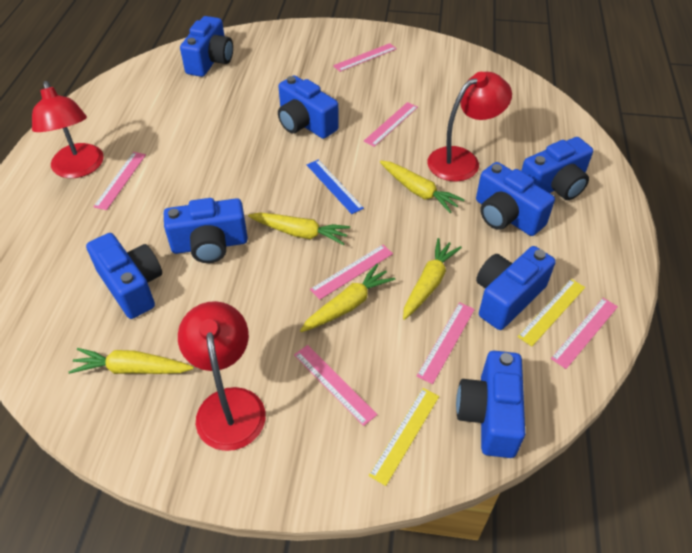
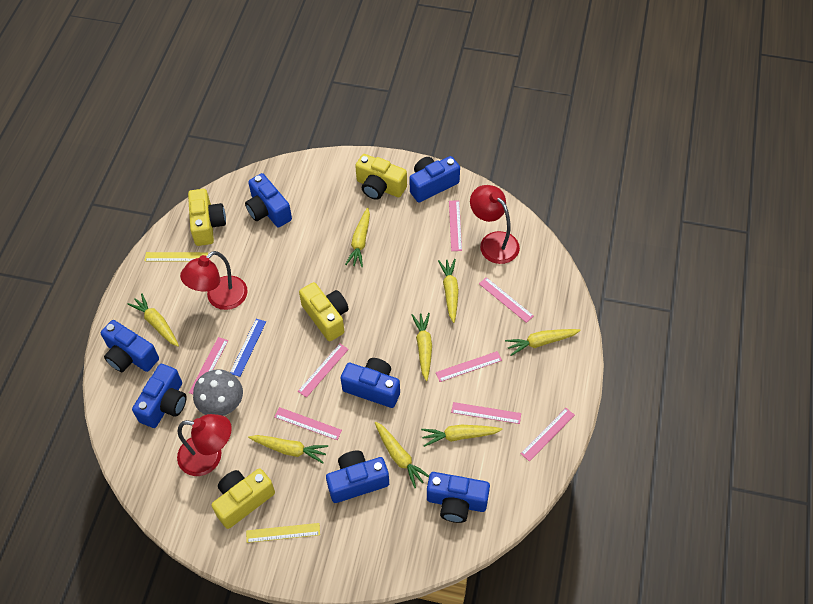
blue camera: [86,233,162,319] [164,198,248,263] [180,16,233,77] [278,76,339,139] [456,351,525,458] [476,162,555,236] [476,246,556,330] [521,137,593,200] = 8 -> [101,320,159,372] [132,364,187,428] [245,173,292,228] [326,451,389,503] [341,358,400,408] [409,156,460,203] [427,472,490,523] = 7
grey mushroom: none = 0 -> [193,369,243,416] = 1
pink ruler: [93,152,146,210] [294,345,378,426] [310,245,393,300] [333,43,397,72] [363,102,418,147] [417,302,475,384] [551,298,618,369] = 7 -> [189,337,228,394] [275,407,342,440] [298,344,349,398] [436,351,502,382] [449,200,462,251] [451,402,521,424] [479,277,534,323] [520,408,575,461] = 8
yellow camera: none = 0 -> [188,189,226,246] [211,468,275,529] [299,282,349,341] [355,154,407,200] = 4
yellow carrot: [68,348,194,374] [248,213,350,245] [300,263,395,332] [380,160,465,213] [403,238,462,320] = 5 -> [128,293,179,347] [248,435,328,463] [345,208,370,267] [375,422,429,488] [412,313,432,381] [421,425,503,447] [438,259,459,323] [505,329,581,356] = 8

